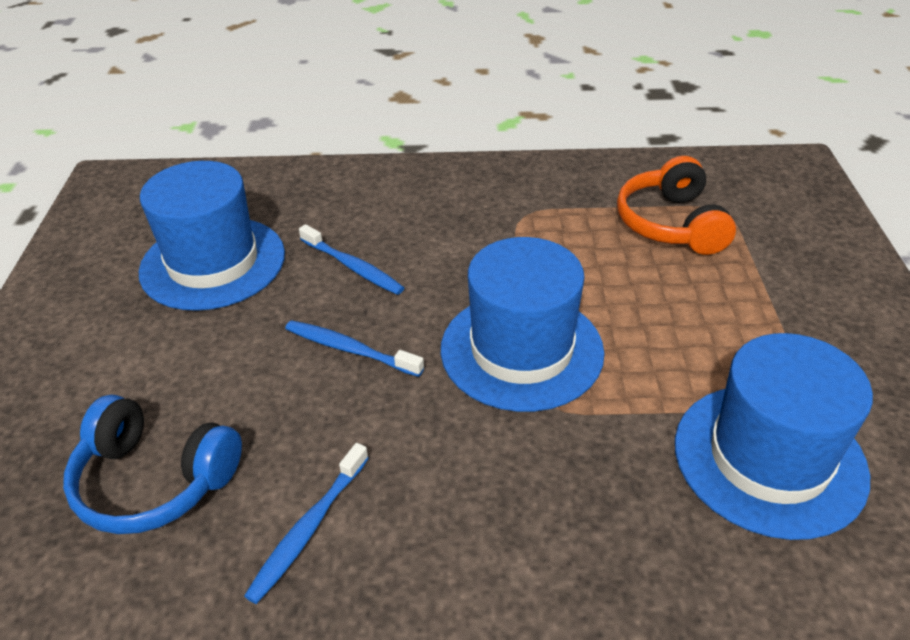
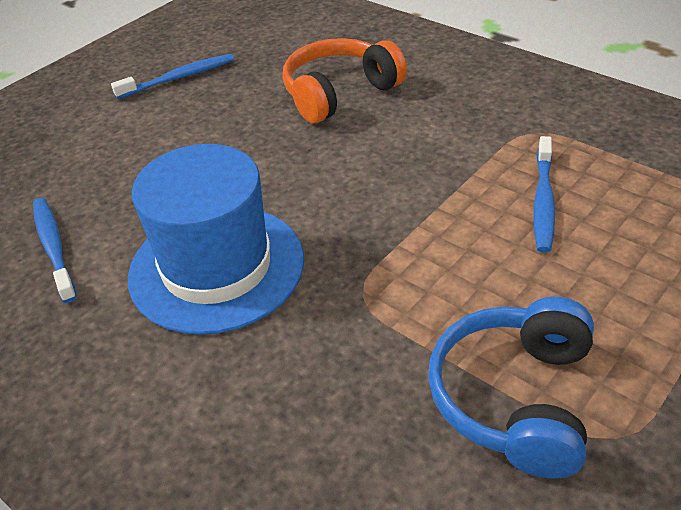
blue hat: [139,161,285,311] [441,237,605,412] [675,333,873,540] = 3 -> [128,144,304,335] = 1

